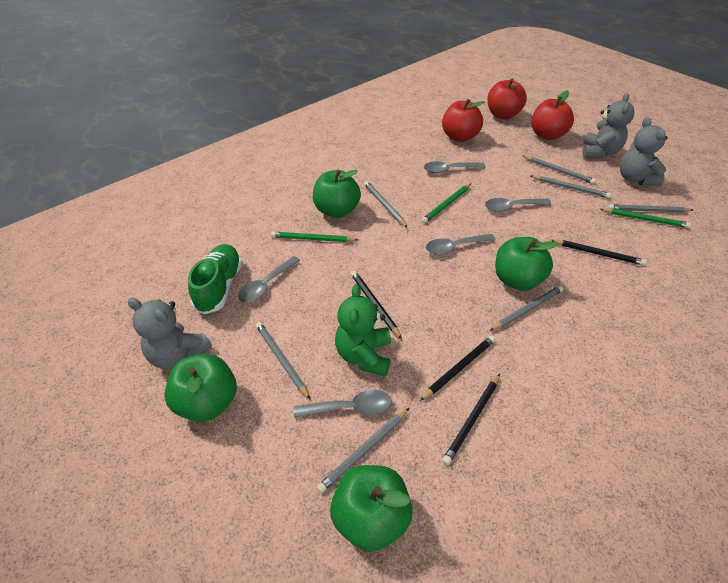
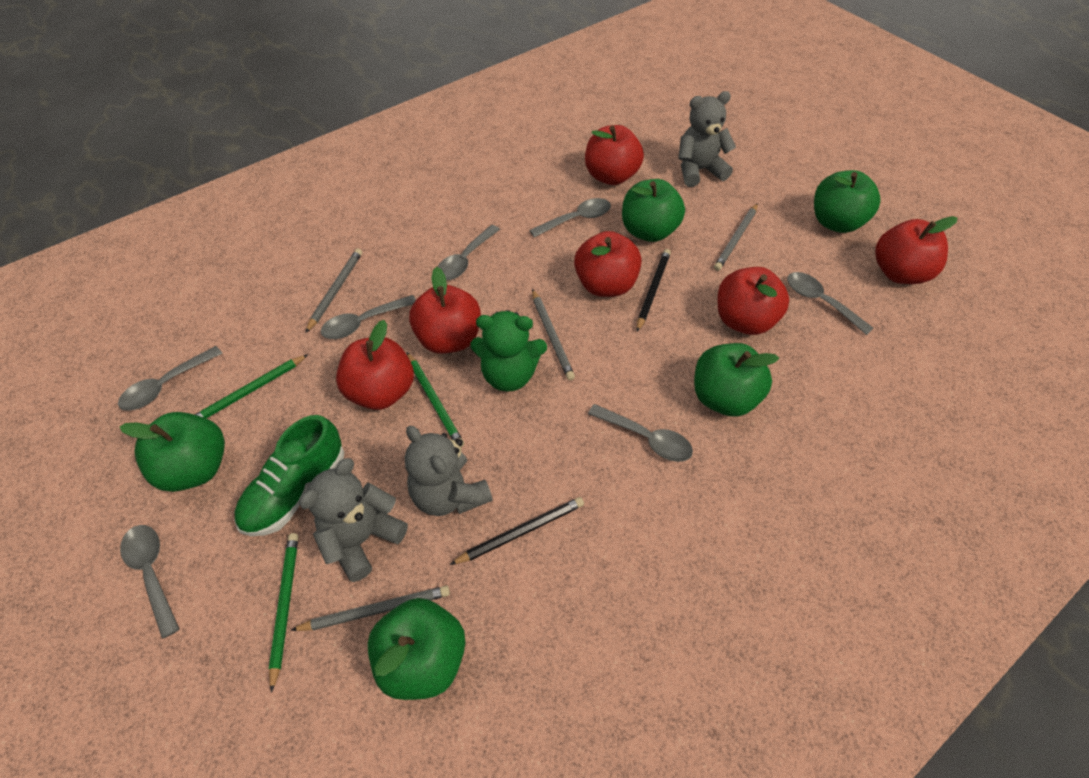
black pencil: [351,271,402,339] [420,335,495,401] [442,374,500,465] [551,240,646,266] = 4 -> [450,497,584,565] [637,249,671,332] = 2
green apple: [164,354,237,422] [313,170,361,218] [330,465,413,552] [495,237,558,291] = 4 -> [120,412,225,492] [368,598,466,700] [622,179,685,242] [694,343,779,417] [814,170,880,233] = 5
grey pencil: [256,322,310,399] [317,408,409,493] [364,181,408,228] [490,286,563,331] [523,156,596,184] [531,175,611,198] [608,204,693,213] = 7 -> [290,586,450,631] [306,249,362,333] [532,289,575,380] [714,203,758,271] = 4
grey spoon: [238,256,301,303] [294,390,392,418] [424,161,485,173] [426,234,495,255] [485,198,551,212] = 5 -> [118,346,223,411] [120,525,180,639] [321,295,416,339] [438,225,500,280] [529,198,611,238] [588,404,693,462] [787,272,874,335] = 7
red apple: [442,99,485,142] [488,79,527,119] [531,90,574,140] = 3 -> [336,320,414,410] [409,267,481,354] [574,231,642,297] [585,125,644,185] [718,267,789,335] [875,216,958,284] = 6

